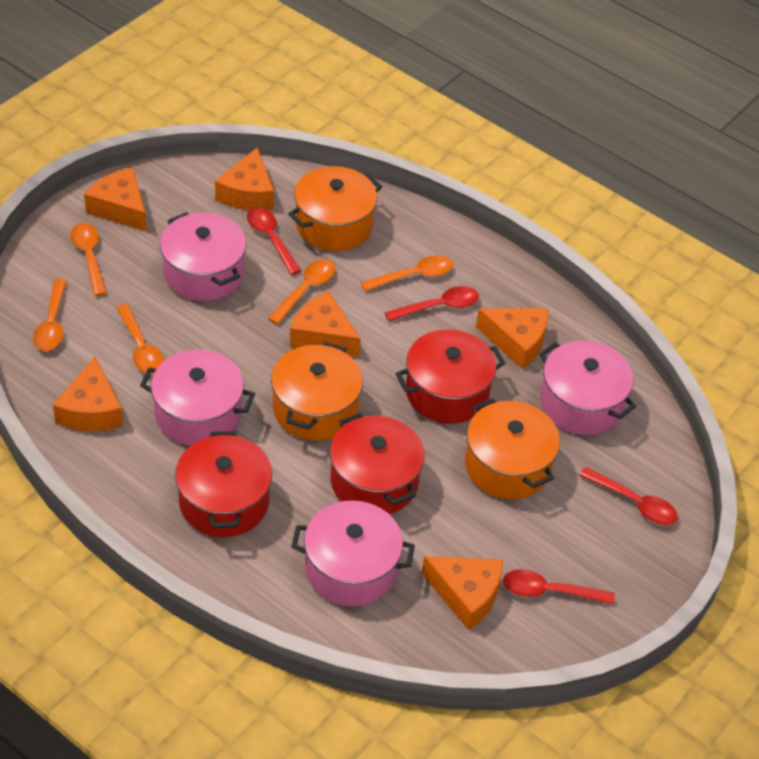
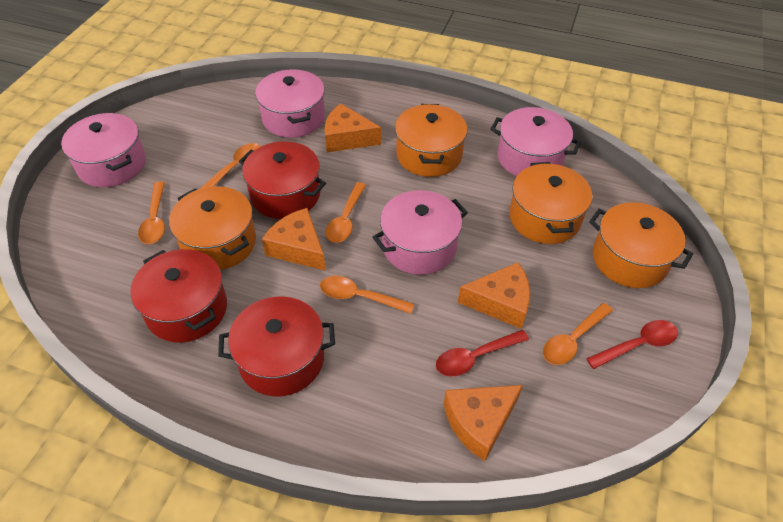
orange cheese: [53,357,123,431] [84,168,147,232] [215,147,274,210] [290,291,361,357] [422,556,503,630] [476,308,548,369] = 6 -> [262,208,326,271] [324,103,381,152] [444,385,523,461] [458,262,530,329] = 4
orange pot: [271,342,363,441] [288,166,382,251] [465,398,560,499] = 3 -> [169,186,256,270] [395,104,467,177] [509,162,592,244] [589,202,693,288] = 4
red spoon: [247,207,302,275] [385,286,479,322] [503,569,615,605] [579,467,678,525] = 4 -> [436,330,529,377] [586,320,678,369] = 2

